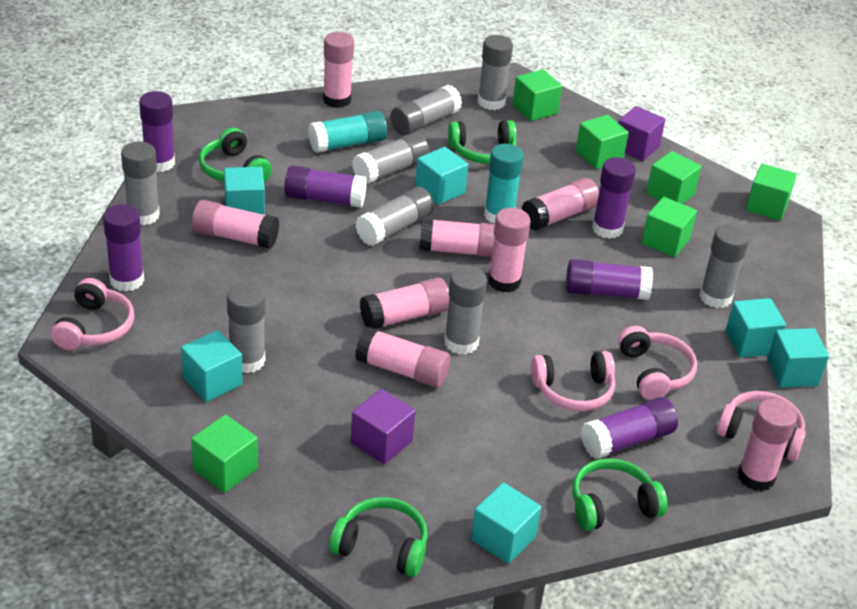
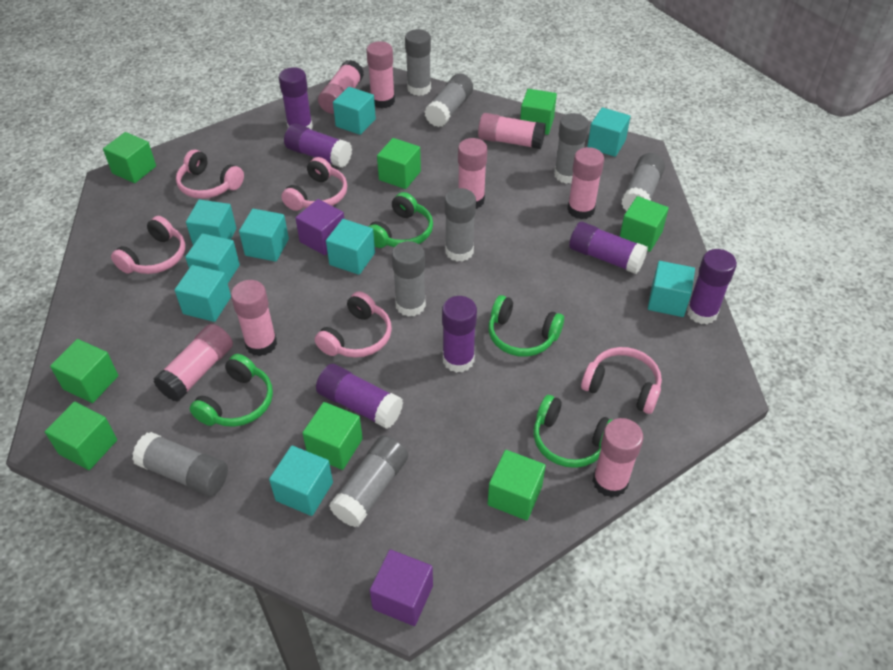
green cube: [191,414,258,493] [513,69,562,121] [576,115,629,169] [641,197,697,257] [646,151,702,204] [746,164,797,221] = 6 -> [45,402,117,470] [50,339,118,403] [103,132,156,183] [302,402,363,470] [377,138,421,189] [488,450,546,520] [520,89,557,135] [620,196,669,252] = 8
pink headphones: [51,278,134,350] [531,351,615,411] [618,326,697,400] [717,391,806,461] = 4 -> [111,216,186,274] [176,150,244,199] [281,157,347,211] [315,291,392,358] [581,347,662,414] = 5
turquoise cube: [181,330,243,402] [224,167,265,215] [415,147,468,205] [471,482,541,564] [725,298,786,358] [767,328,829,388] = 6 -> [175,265,231,322] [185,233,240,283] [186,200,236,245] [239,209,289,262] [269,445,333,516] [326,219,375,275] [333,87,376,135] [587,107,631,157] [648,261,695,317] = 9
turquoise glue stick: [308,111,387,153] [484,144,524,224] = 2 -> none = 0

